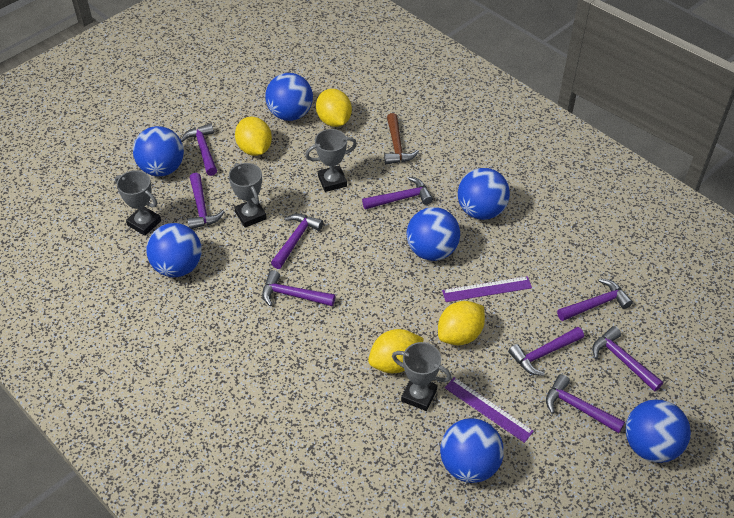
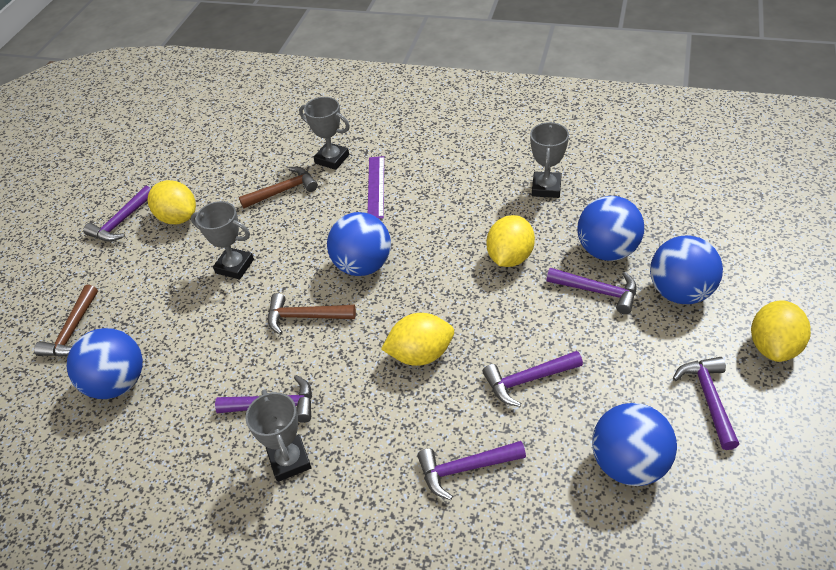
blue ball: [133,126,184,176] [146,223,202,277] [265,73,313,121] [406,207,460,261] [440,418,504,483] [458,168,510,220] [625,399,691,463] = 7 -> [67,328,143,399] [327,212,391,276] [577,196,644,261] [592,403,677,486] [650,236,723,304] = 5
brown hammer: [384,113,419,164] = 1 -> [34,285,98,357] [239,167,318,209] [268,293,356,335] = 3
purple hammer: [181,123,217,176] [187,173,224,229] [262,270,335,306] [271,214,323,269] [362,177,433,210] [508,327,584,376] [546,374,625,433] [557,278,633,321] [592,326,663,392] = 9 -> [83,186,151,242] [215,375,312,423] [417,441,526,500] [483,351,583,407] [546,268,637,314] [673,357,739,450] = 6
purple ruler: [442,276,532,302] [445,377,534,443] = 2 -> [368,156,384,219] = 1

